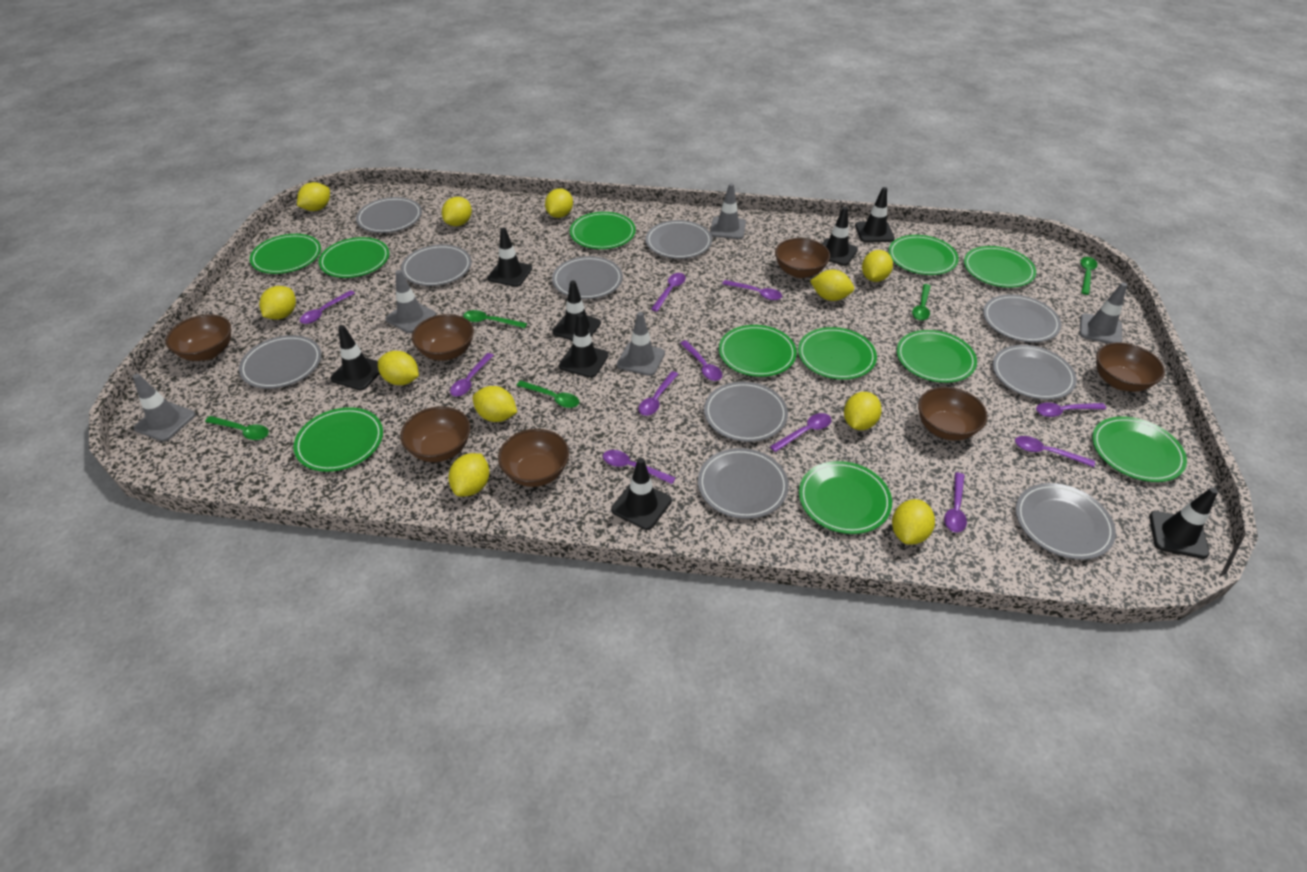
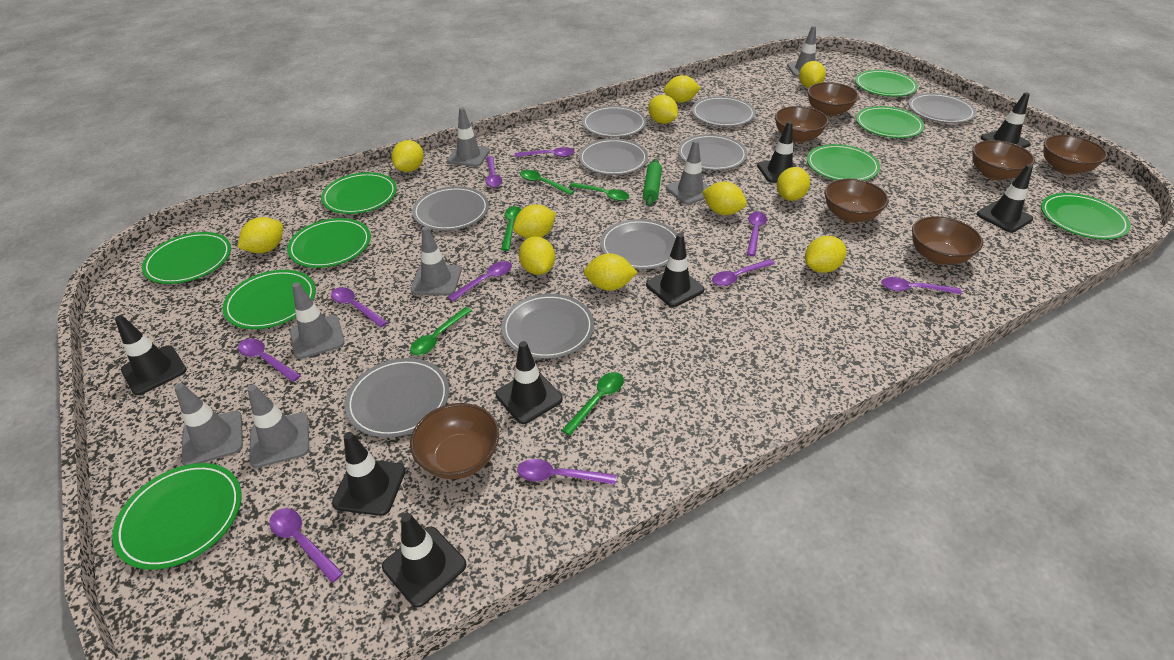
green plate: [250,234,321,274] [294,407,383,472] [319,237,389,278] [570,212,636,249] [719,325,797,377] [798,327,877,380] [799,461,892,534] [888,235,959,275] [897,330,977,383] [964,246,1036,288] [1092,416,1187,482] = 11 -> [112,463,242,570] [142,232,231,284] [222,270,316,329] [287,218,371,268] [321,172,397,214] [807,144,880,181] [855,70,918,97] [856,106,924,138] [1041,193,1131,239] = 9
green rolling pin: none = 0 -> [643,159,662,207] = 1
grey plate: [239,335,322,389] [356,197,422,233] [401,244,472,286] [552,256,623,299] [646,220,712,259] [698,448,789,519] [704,382,788,442] [983,294,1061,342] [993,345,1077,400] [1016,483,1116,560] = 10 -> [345,358,449,438] [412,186,489,231] [501,294,594,359] [579,139,648,175] [582,106,646,137] [600,219,677,269] [678,134,748,170] [692,96,756,127] [908,93,976,123] = 9
grey traffic cone: [133,374,196,441] [385,270,436,333] [617,312,665,376] [710,183,746,239] [1080,283,1127,344] = 5 -> [174,383,243,465] [247,385,310,468] [290,282,345,359] [411,226,461,296] [447,107,490,167] [666,140,709,205] [787,26,816,77] = 7
purple spoon: [300,290,355,324] [450,353,494,397] [603,450,675,484] [638,371,678,416] [651,273,686,312] [680,341,722,381] [722,280,782,300] [770,413,831,452] [944,472,967,532] [1015,436,1095,467] [1036,403,1106,417] = 11 -> [238,338,301,382] [269,508,343,583] [331,287,388,327] [448,261,512,302] [485,156,502,188] [515,147,575,157] [517,459,616,485] [712,259,775,286] [747,212,767,256] [881,277,962,294] = 10

